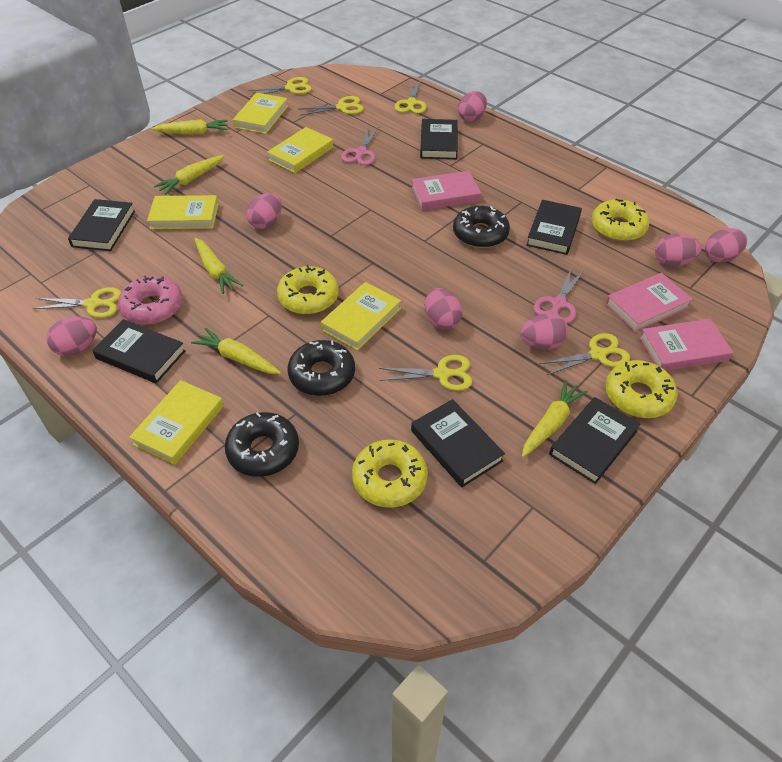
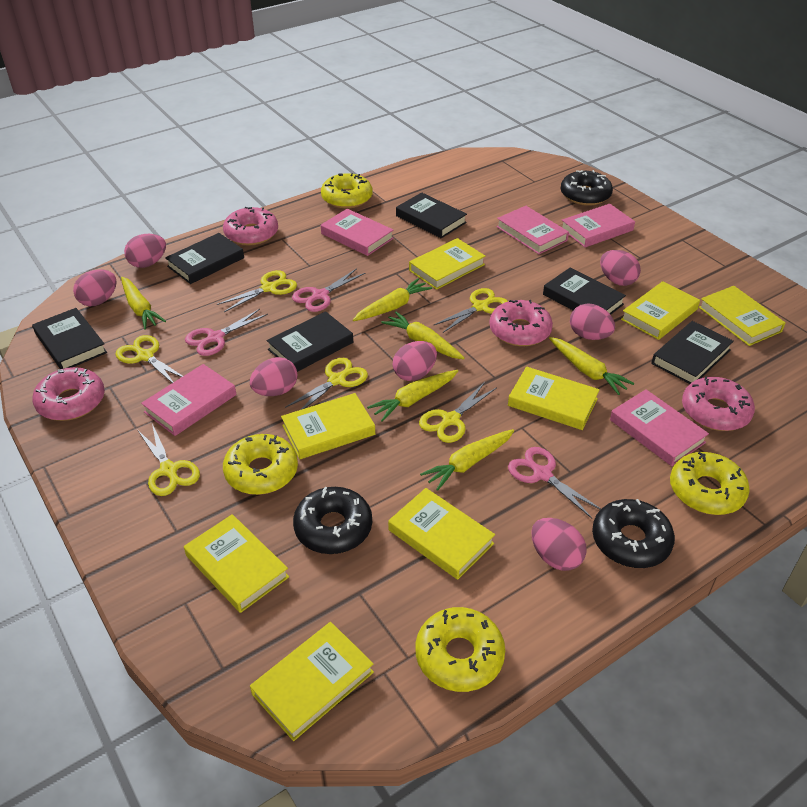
pink book: [412,171,481,210] [606,273,693,332] [639,319,733,371] = 3 -> [141,364,237,436] [321,209,394,256] [496,206,569,254] [562,204,635,247] [610,389,709,466] = 5
pink donut: [118,276,182,325] = 1 -> [32,367,105,421] [223,207,278,246] [489,300,553,346] [682,376,755,431] = 4
pink scissors: [341,127,379,165] [534,267,585,323] = 2 -> [185,309,268,356] [292,268,365,312] [508,447,601,518] = 3
yellow book: [129,380,224,465] [147,195,218,229] [233,93,288,134] [267,127,333,173] [321,282,401,350] = 5 -> [184,514,289,613] [250,622,374,741] [281,393,375,459] [388,488,495,580] [409,238,485,290] [508,367,600,430] [621,281,700,340] [699,286,786,346] = 8
yellow carrot: [152,119,228,135] [154,155,225,195] [191,328,281,374] [194,238,243,294] [522,380,588,458] = 5 -> [121,277,166,330] [353,278,432,321] [367,370,458,422] [381,312,465,359] [420,429,514,491] [549,337,634,395] = 6

